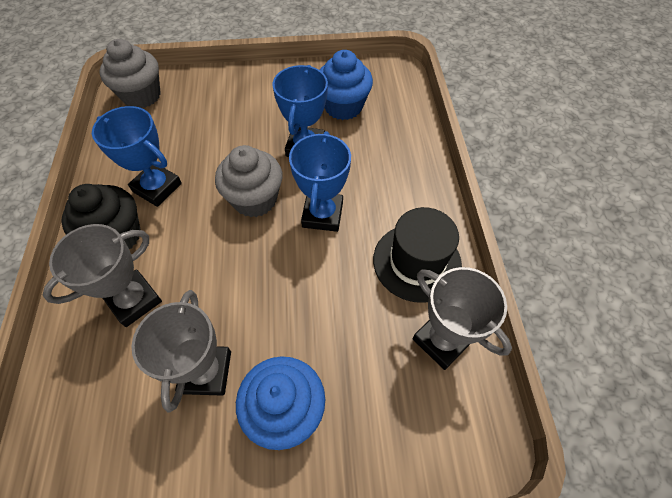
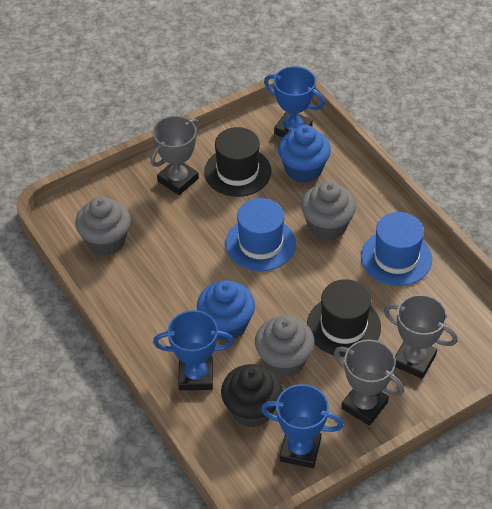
black hat: [373,207,462,303] = 1 -> [204,127,271,197] [307,279,381,357] = 2
blue hat: none = 0 -> [226,198,296,271] [361,212,432,286] = 2
grey cupcake: [100,39,161,108] [215,145,282,217] = 2 -> [75,196,131,256] [255,316,315,378] [301,181,356,240] = 3

